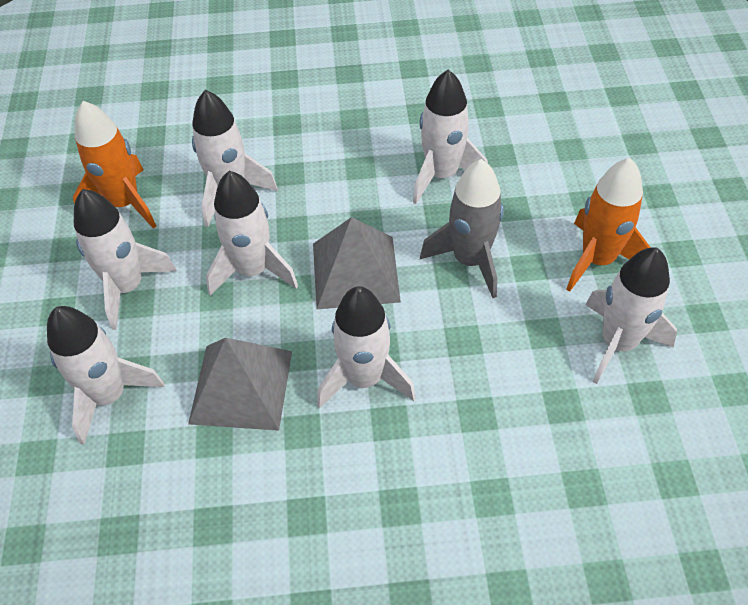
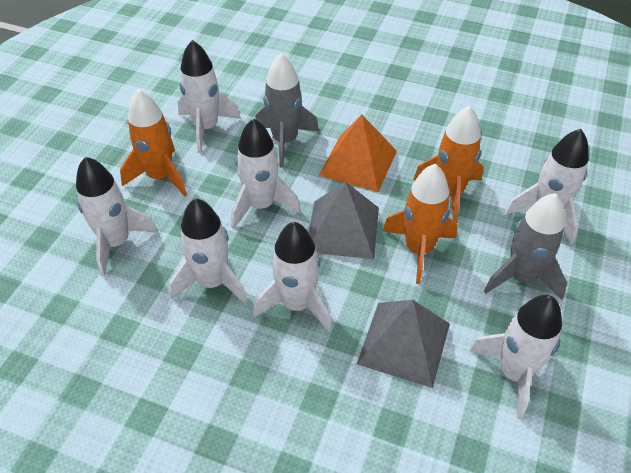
grey rocket: [420,159,504,298] = 1 -> [255,53,319,168] [484,193,567,300] = 2
orange pyramid: none = 0 -> [319,114,397,192] = 1
orange rocket: [73,101,156,228] [566,158,651,292] = 2 -> [120,89,187,197] [383,164,457,284] [413,106,483,223] = 3

